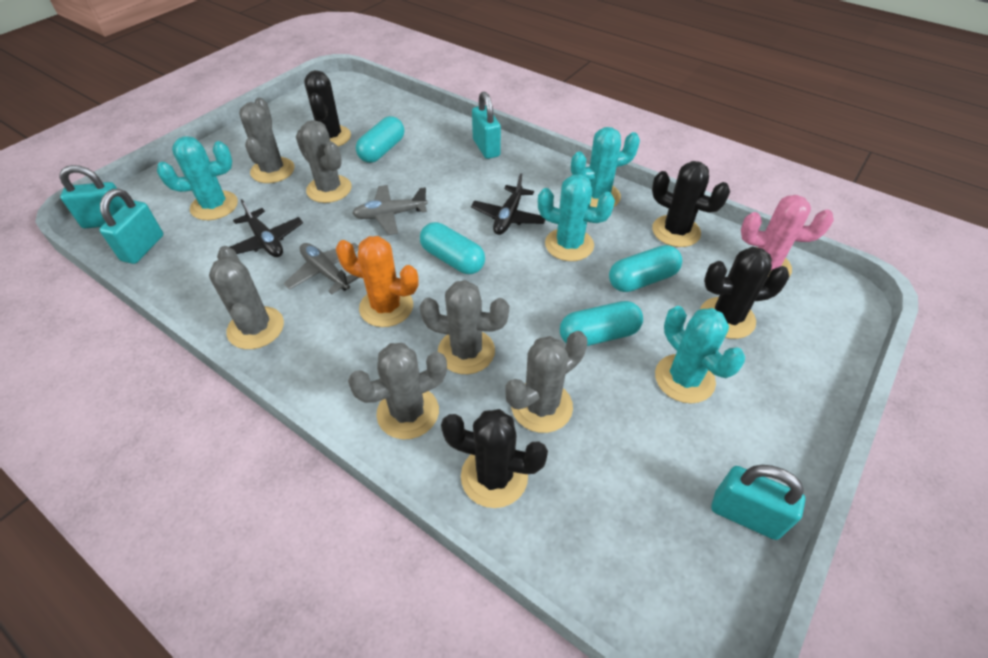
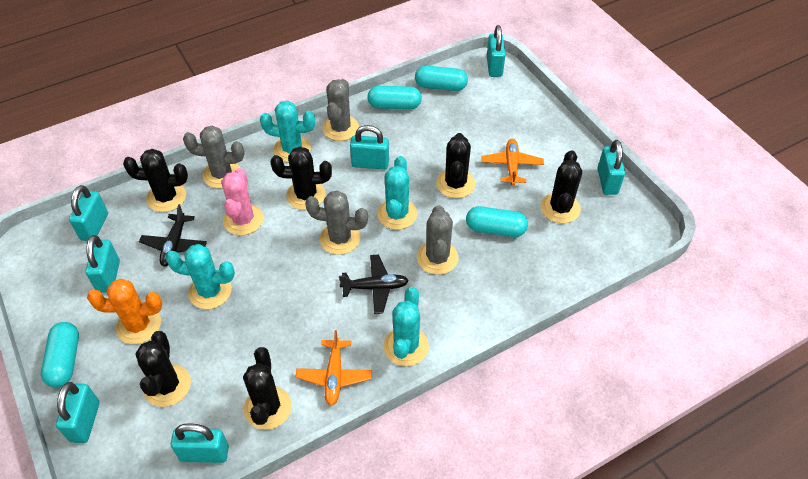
black cactus: [304,70,351,147] [441,409,548,508] [652,161,730,247] [700,246,789,339] = 4 -> [123,149,188,212] [135,331,191,407] [243,347,292,430] [270,147,332,210] [436,133,475,198] [541,150,582,223] = 6
grey cactus: [209,246,284,349] [239,98,295,183] [296,120,352,203] [348,343,447,439] [420,280,509,374] [505,331,588,433] = 6 -> [183,126,244,189] [305,190,368,255] [322,79,359,141] [417,205,459,275] = 4
grey plane: [283,243,360,294] [352,185,428,235] = 2 -> none = 0
orange plane: none = 0 -> [296,330,372,406] [481,139,544,185] = 2
turquoise padlock: [59,165,126,228] [99,189,163,264] [472,91,501,159] [711,465,805,540] = 4 -> [56,382,100,443] [69,185,108,241] [86,235,120,293] [171,423,229,463] [350,125,389,170] [487,25,506,77] [597,140,625,195] = 7

